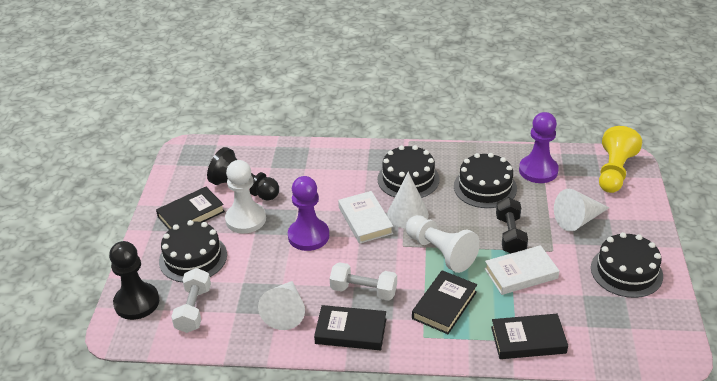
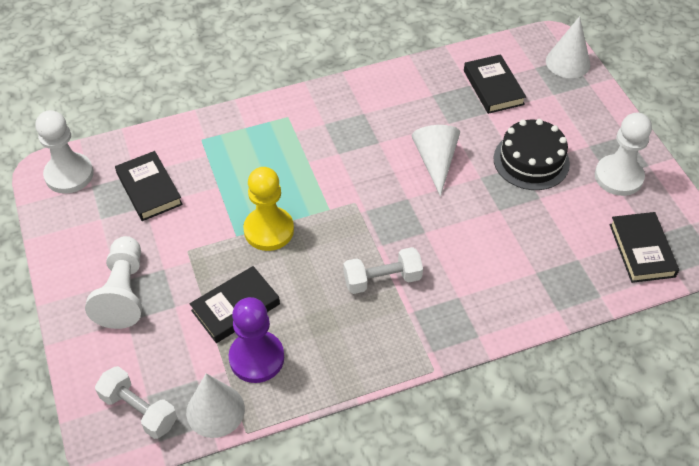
black cake: [159,220,227,282] [377,145,440,198] [454,153,517,208] [591,232,663,298] = 4 -> [493,119,570,190] = 1
black dumbbell: [496,197,528,253] = 1 -> none = 0
black pawn: [109,241,159,320] [207,147,279,201] = 2 -> none = 0
purple pawn: [288,176,329,251] [519,112,559,183] = 2 -> [229,297,284,383] = 1
white book: [338,191,393,244] [484,245,559,295] = 2 -> none = 0
white pawn: [225,160,266,233] [406,215,480,273] = 2 -> [36,110,93,194] [85,236,142,329] [595,112,652,196] = 3

